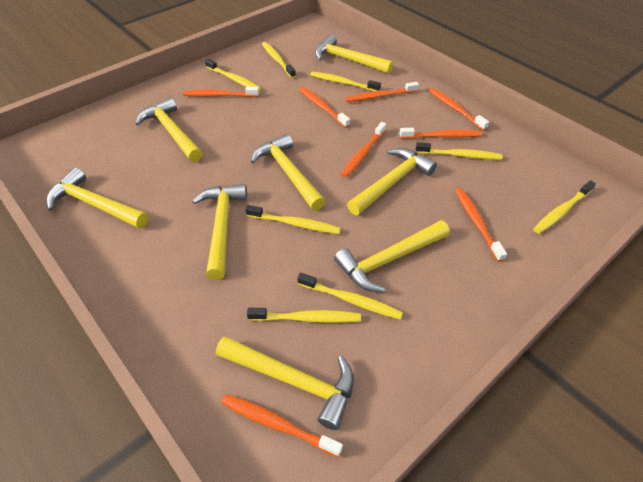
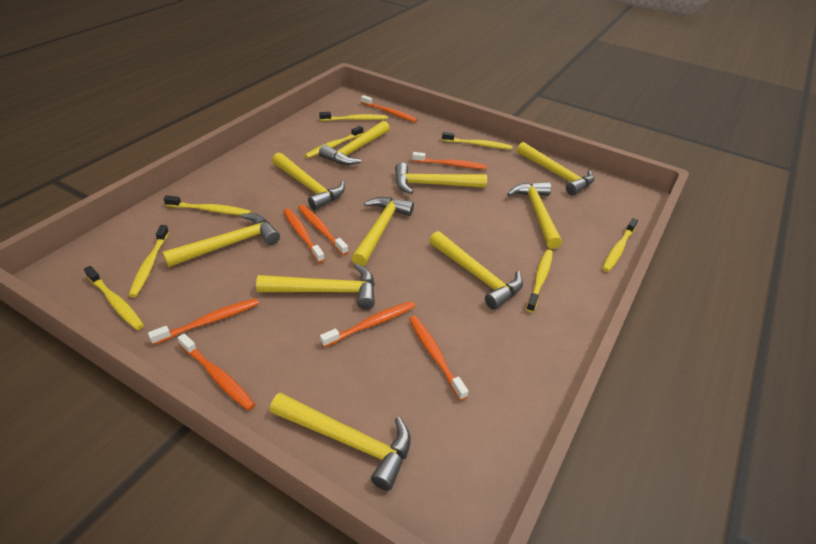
yellow hammer: [46,168,148,228] [135,97,202,162] [192,184,247,280] [216,336,354,430] [251,134,325,211] [315,34,393,74] [334,220,450,292] [347,148,437,215] = 8 -> [162,213,280,267] [256,264,375,309] [270,393,411,491] [272,153,345,210] [319,121,390,165] [352,197,414,266] [395,162,487,194] [429,231,523,310] [507,182,562,249] [517,142,595,195] = 10

